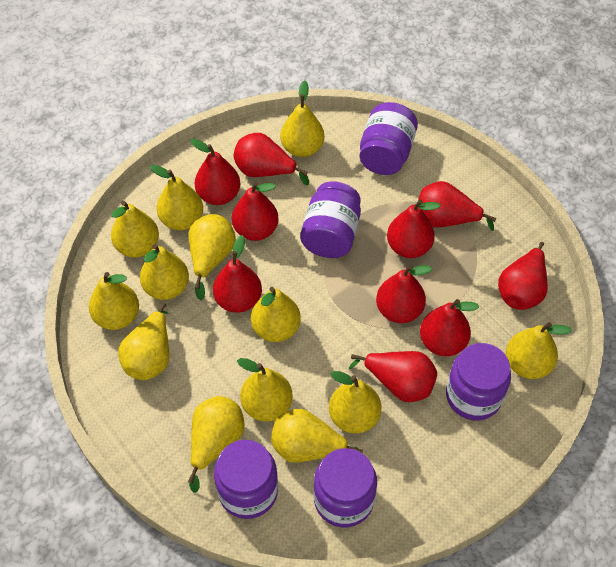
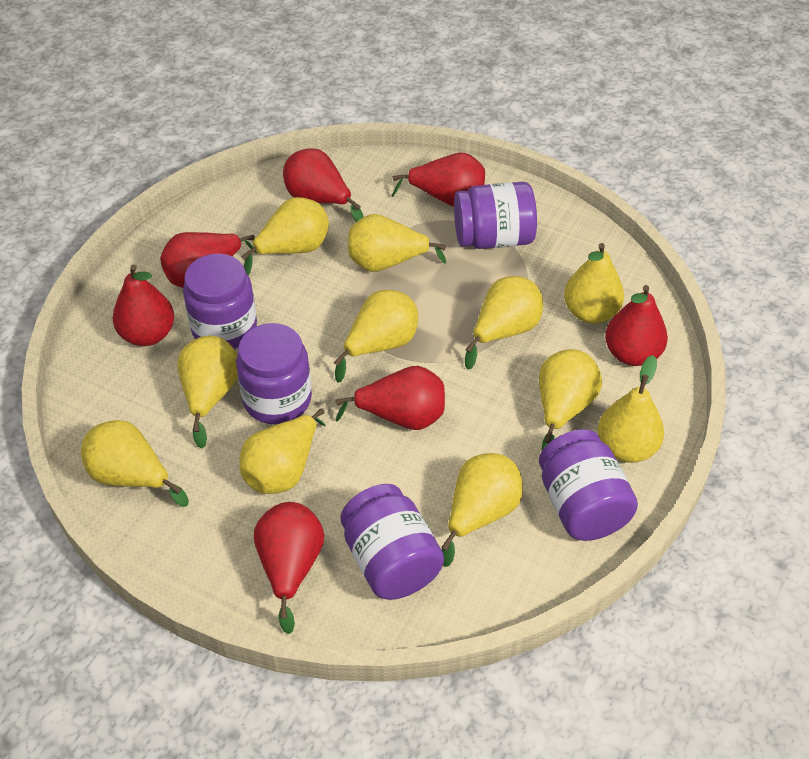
red pear: [191,139,240,205] [213,235,262,313] [232,182,279,241] [234,133,309,185] [349,351,437,402] [376,265,432,323] [387,200,440,258] [418,181,496,231] [420,299,479,356] [498,242,548,310] = 10 -> [113,264,174,346] [160,232,257,288] [254,502,324,634] [283,148,363,222] [335,366,445,430] [391,153,485,207] [605,285,668,366] = 7
yellow pear: [89,272,139,330] [111,201,159,257] [118,303,169,380] [140,244,189,300] [150,165,203,230] [188,396,244,493] [189,214,236,300] [237,358,293,422] [251,287,301,342] [271,408,363,463] [280,80,324,157] [329,371,381,434] [506,322,572,379] = 13 -> [81,420,189,507] [177,336,238,449] [239,408,325,494] [241,197,329,276] [334,290,418,383] [348,214,446,272] [441,453,523,567] [465,276,543,370] [539,349,602,450] [564,243,624,324] [598,355,664,463] = 11

